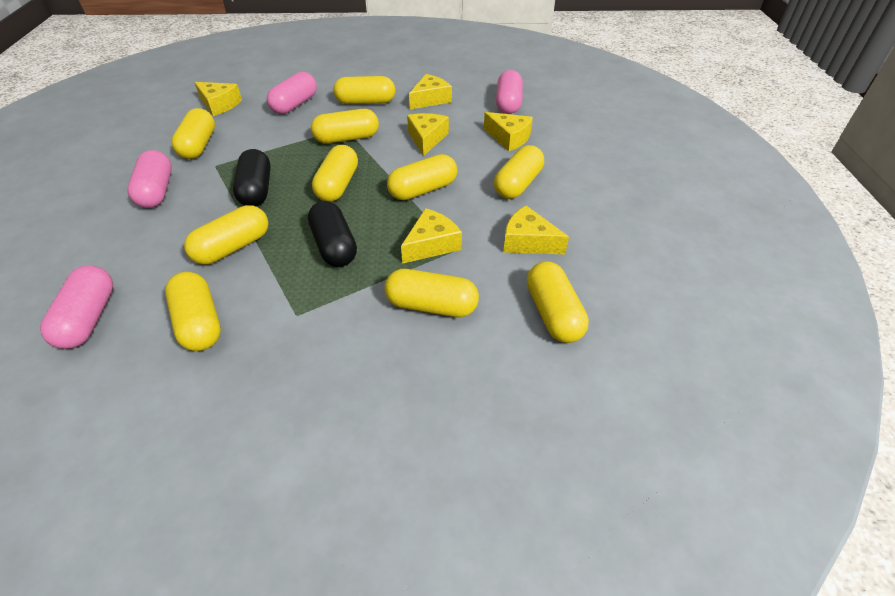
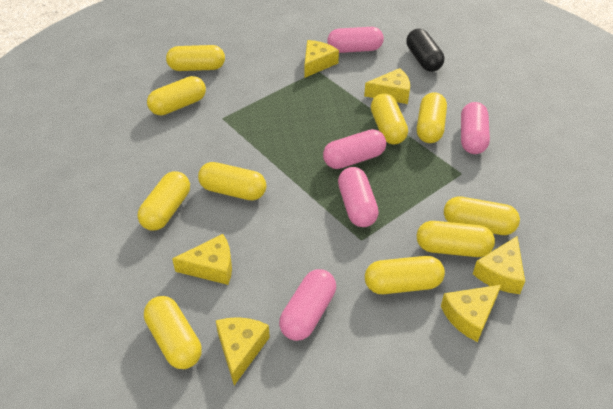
black capsule: [233,149,271,206] [308,201,357,267] = 2 -> [406,29,444,72] = 1
pink capsule: [40,265,113,349] [128,150,172,208] [267,72,317,114] [496,70,523,114] = 4 -> [279,269,336,341] [323,129,386,169] [327,27,384,53] [338,167,379,227] [461,102,490,154] = 5

